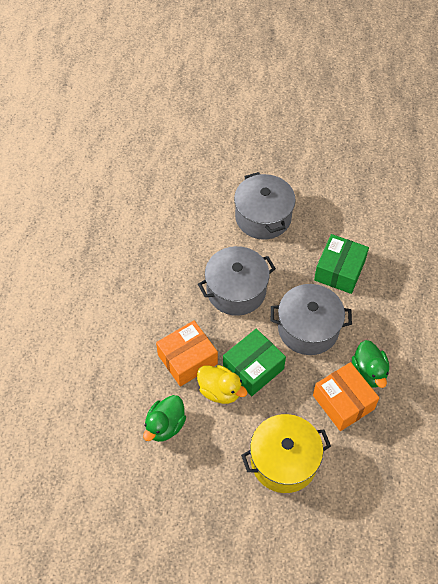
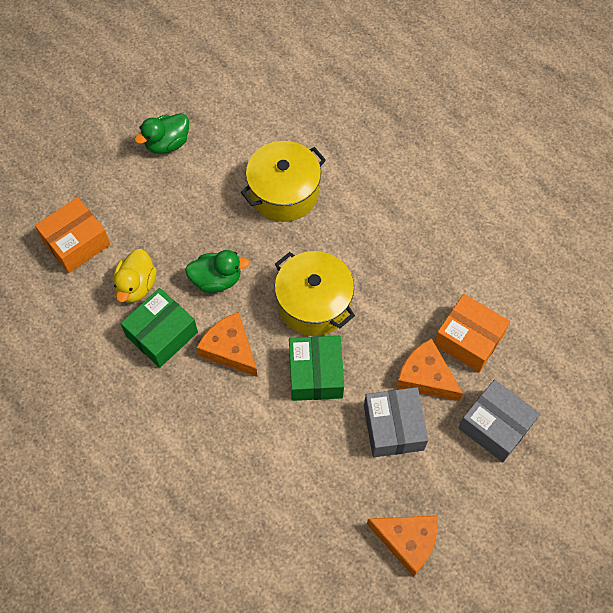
grey box: none = 0 -> [364,387,428,457] [458,379,540,462] = 2
grey pot: [198,246,276,316] [234,172,296,240] [271,284,352,355] = 3 -> none = 0
orange cheese: none = 0 -> [196,312,258,377] [367,515,438,577] [396,338,463,401] = 3
yellow pot: [241,414,331,493] = 1 -> [241,141,326,222] [275,251,355,336] = 2

